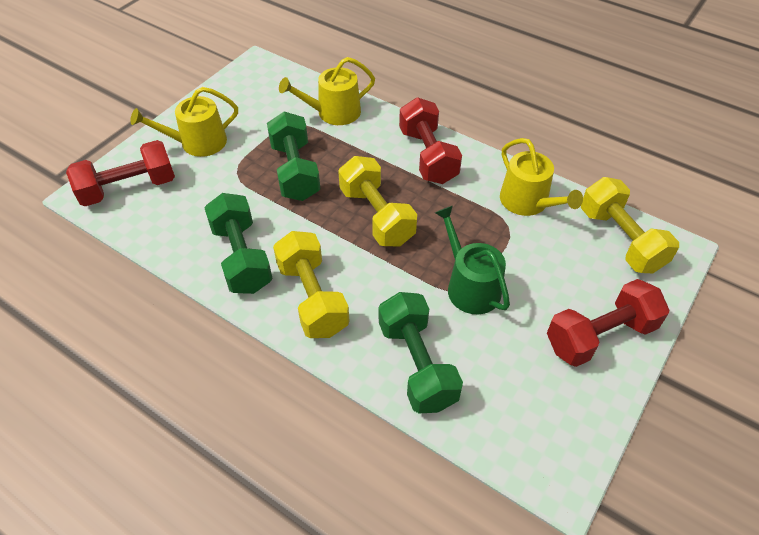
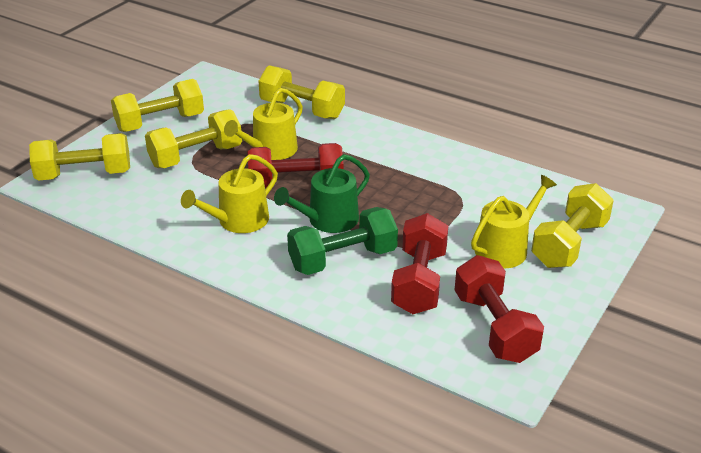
green dumbbell: [204,193,273,294] [267,112,321,201] [379,292,463,413] = 3 -> [287,207,398,275] = 1
yellow dumbbell: [273,231,350,338] [338,156,417,246] [581,177,679,273] = 3 -> [29,133,130,181] [111,79,204,132] [145,109,242,168] [258,65,345,119] [531,183,614,268] = 5

